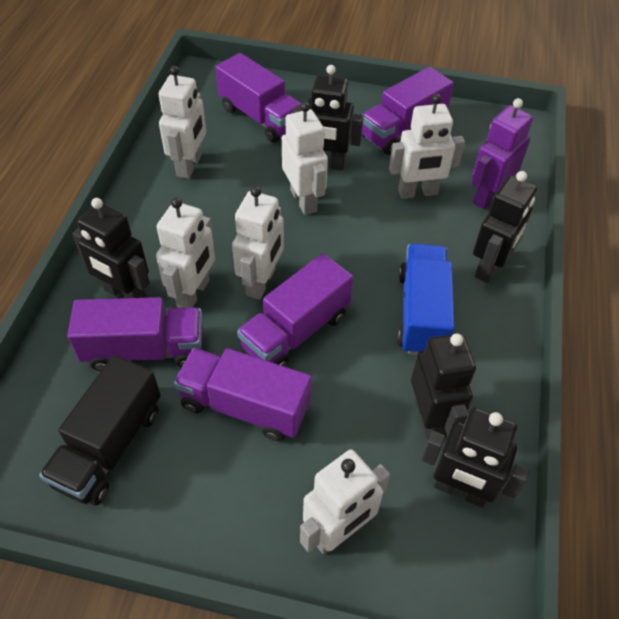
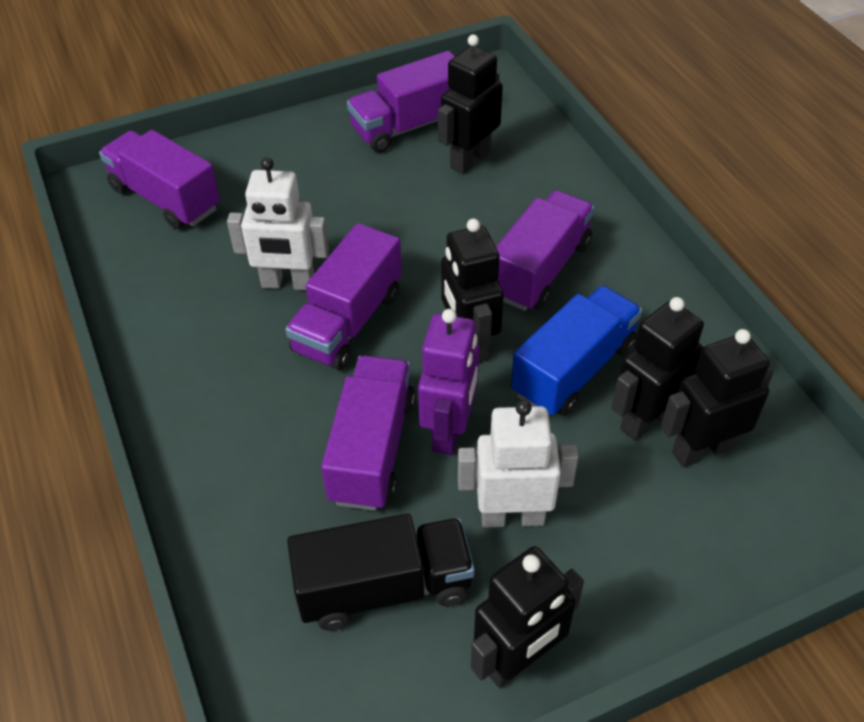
white robot: [156,197,215,308] [159,66,206,179] [232,186,284,300] [282,102,328,215] [300,449,390,554] [389,94,465,199] = 6 -> [227,157,329,290] [458,400,578,527] = 2

